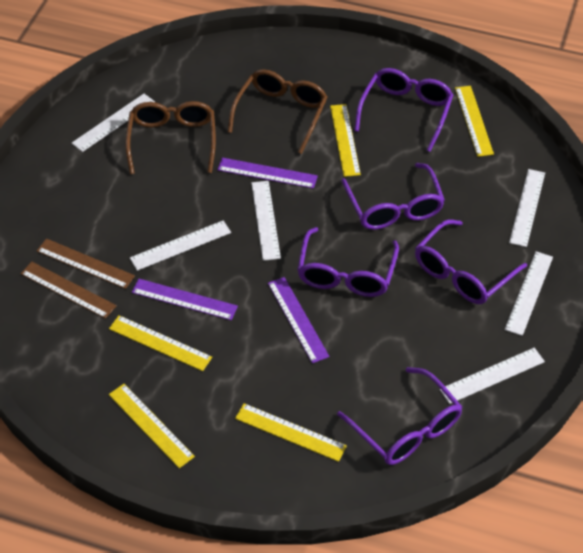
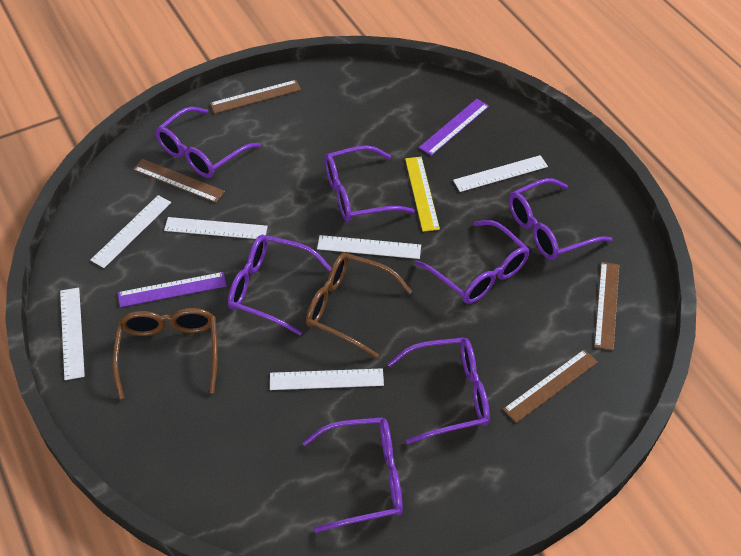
brown ruler: [21,262,116,319] [37,238,135,289] = 2 -> [133,159,225,203] [210,80,301,114] [503,349,598,423] [594,262,620,350] = 4
purple glasses: [297,227,399,297] [337,367,462,465] [341,163,445,230] [354,68,453,152] [415,219,527,304] = 5 -> [155,107,261,178] [228,235,331,335] [302,417,403,533] [324,145,415,222] [387,337,490,444] [415,220,530,304] [509,178,612,260] = 7
purple ruler: [132,279,238,320] [218,157,318,189] [268,277,329,363] = 3 -> [118,272,227,307] [419,99,489,156] = 2
yellow ruler: [109,315,212,371] [109,384,195,468] [235,403,347,462] [330,104,361,177] [455,86,494,157] = 5 -> [405,157,440,232] = 1

